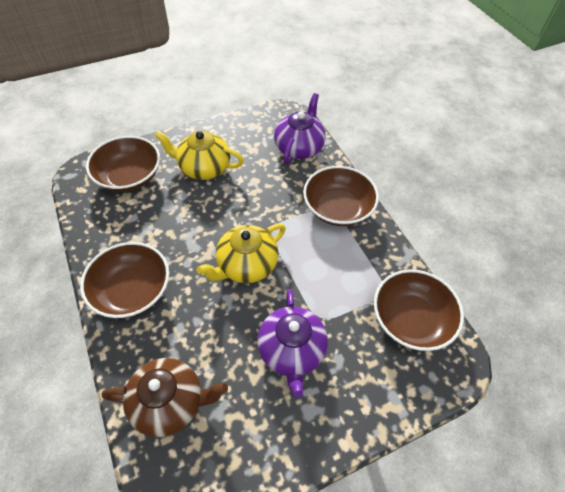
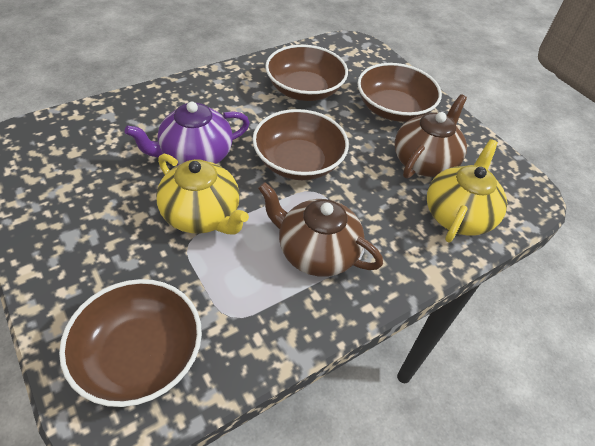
brown teapot: [102,358,228,437] = 1 -> [258,182,383,277] [395,94,467,179] = 2
purple teapot: [257,289,328,398] [274,93,325,164] = 2 -> [125,102,250,166] = 1

